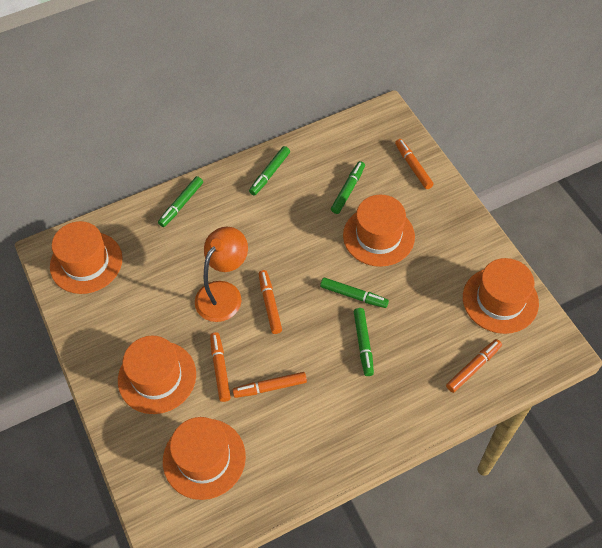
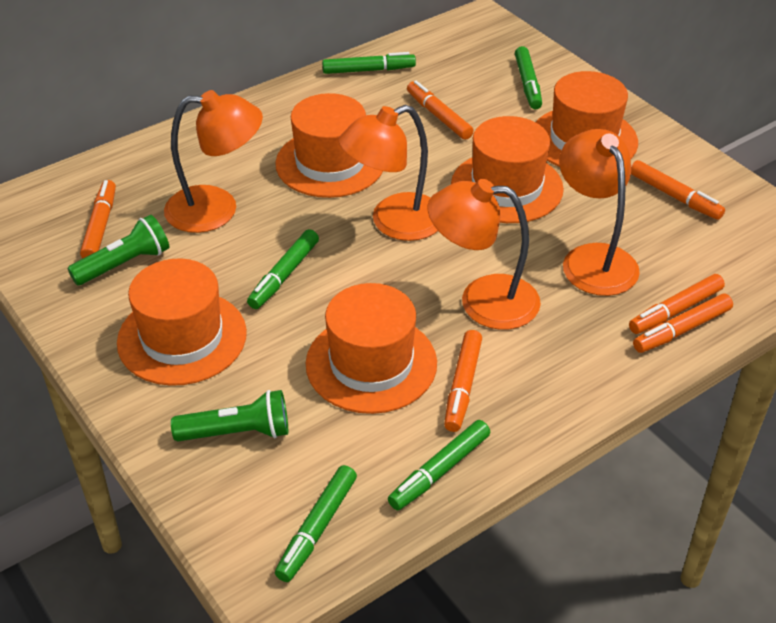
green flashlight: none = 0 -> [68,215,169,286] [171,390,288,441] = 2
orange lamp: [195,227,248,322] = 1 -> [164,90,263,233] [338,105,438,241] [428,179,541,330] [559,129,640,296] = 4
orange marker: [210,332,231,402] [233,372,307,398] [259,270,282,334] [395,139,434,189] [446,339,502,393] = 5 -> [80,180,116,258] [407,81,474,140] [444,330,482,432] [629,274,725,334] [631,160,725,220] [633,293,733,353] = 6

